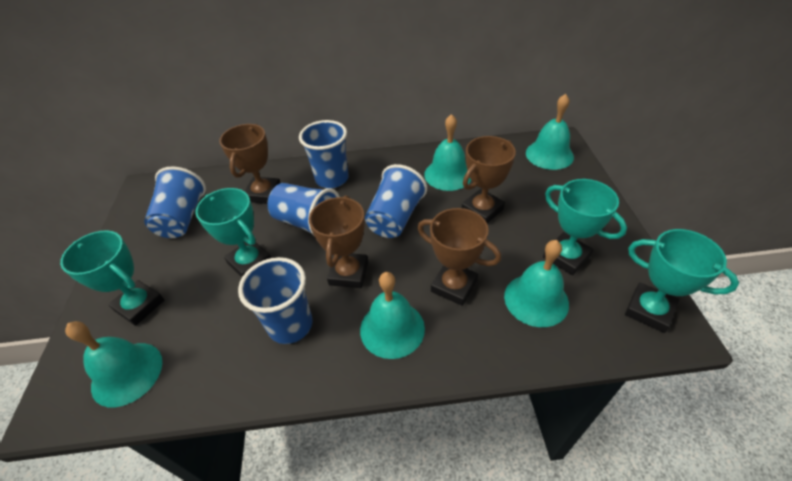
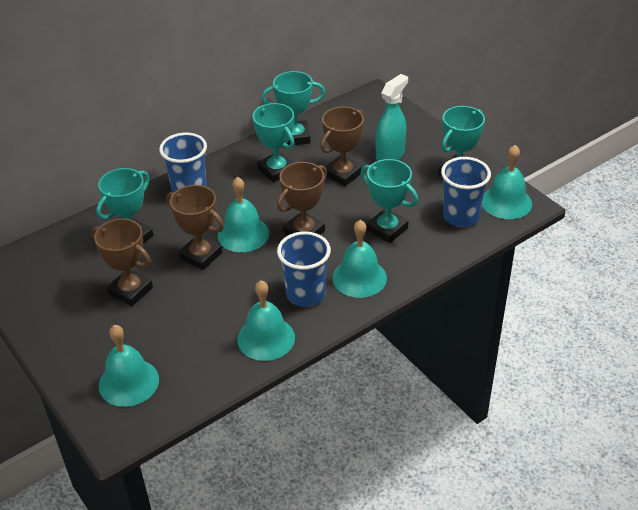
blue cup: [144,167,206,238] [238,257,313,344] [268,183,340,236] [299,120,349,188] [365,164,427,238] = 5 -> [159,133,207,192] [277,231,331,307] [441,157,491,227] = 3
turquoise spray bottle: none = 0 -> [376,74,408,161] = 1
turquoise trophy: [60,230,164,326] [195,188,271,277] [543,179,627,275] [625,229,739,333] = 4 -> [96,168,153,244] [253,103,295,183] [261,71,325,145] [361,159,418,243] [439,106,485,176] = 5

